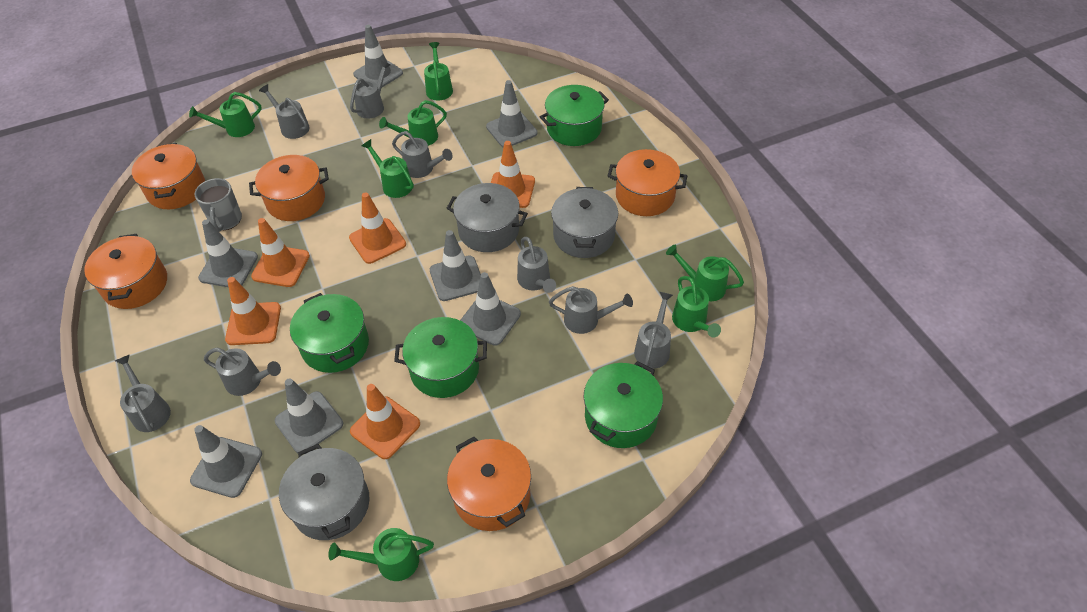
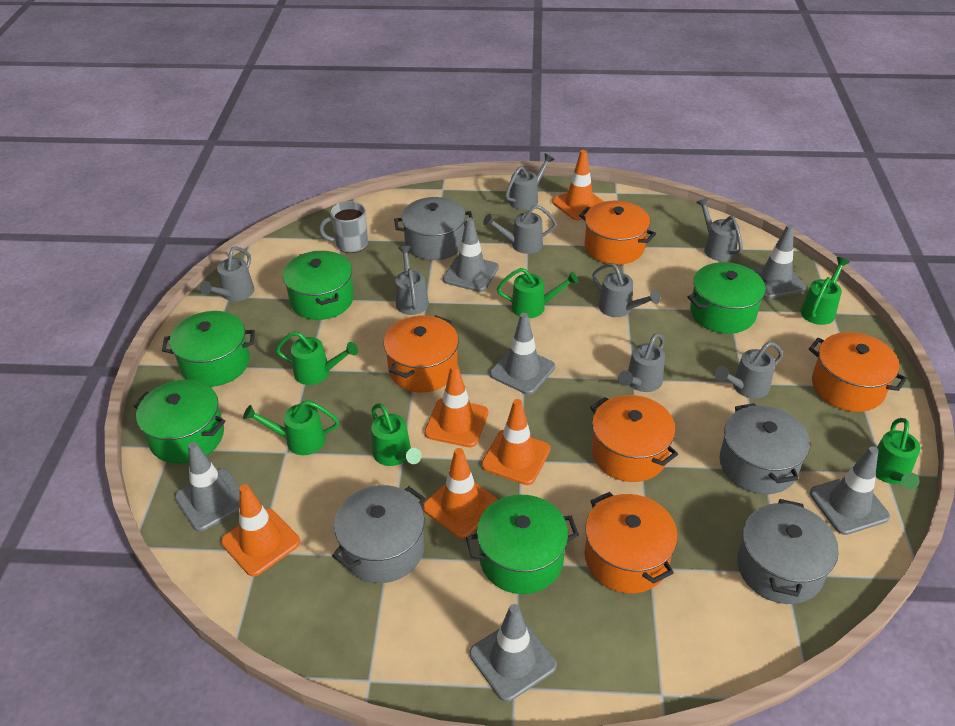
green pot: [290,293,369,373] [394,317,487,398] [540,85,609,146] [583,361,663,448] = 4 -> [133,379,225,464] [162,311,255,387] [283,251,354,320] [466,495,579,594] [687,262,768,334] = 5
green watering can: [189,92,262,137] [328,528,434,581] [362,139,414,198] [379,100,447,146] [424,42,453,101] [666,245,744,301] [672,276,721,338] = 7 -> [243,400,339,455] [276,331,358,385] [371,403,422,466] [497,268,578,318] [801,257,850,325] [876,418,920,489] = 6
grey pot: [279,444,370,540] [446,183,528,252] [551,187,618,258] = 3 -> [332,485,425,583] [394,197,473,260] [719,403,810,494] [737,499,839,604] = 4
grey traffic cone: [190,425,262,498] [198,219,258,287] [275,378,343,453] [353,25,403,87] [430,230,481,301] [460,272,521,346] [486,80,537,147] = 7 -> [175,442,240,531] [443,217,499,292] [470,604,557,702] [490,313,555,395] [750,224,806,299] [810,446,890,535] = 6

